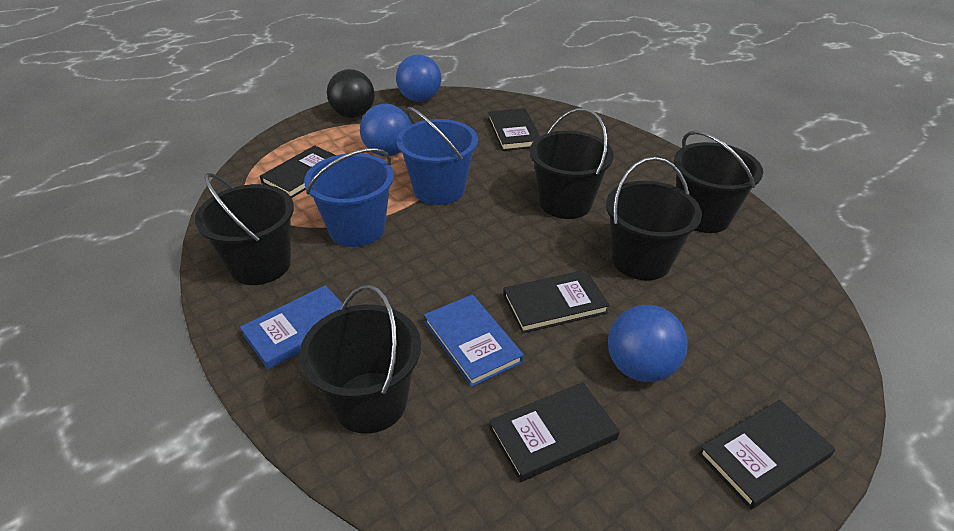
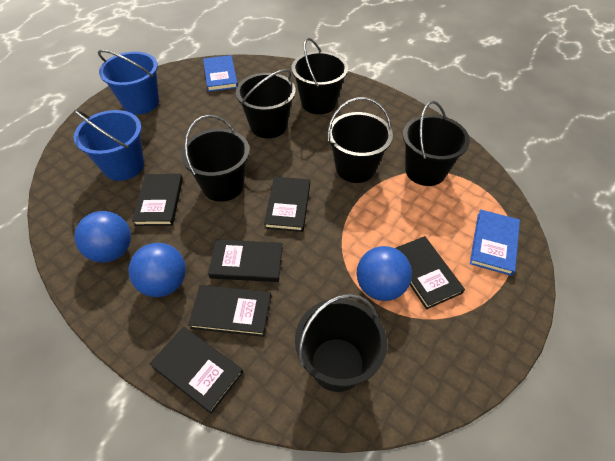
black ball: [327,69,375,118] = 1 -> none = 0
black book: [260,145,336,198] [488,108,540,151] [489,382,620,482] [503,270,610,334] [698,400,835,509] = 5 -> [132,174,183,226] [149,327,243,414] [188,285,271,337] [208,239,283,282] [264,177,310,232] [395,236,465,309] = 6
black bucket: [195,173,294,285] [299,285,421,434] [530,108,614,219] [606,157,702,280] [674,131,763,233] = 5 -> [181,115,250,202] [236,69,296,138] [291,38,348,114] [295,294,387,392] [327,97,393,183] [403,101,470,186] = 6

